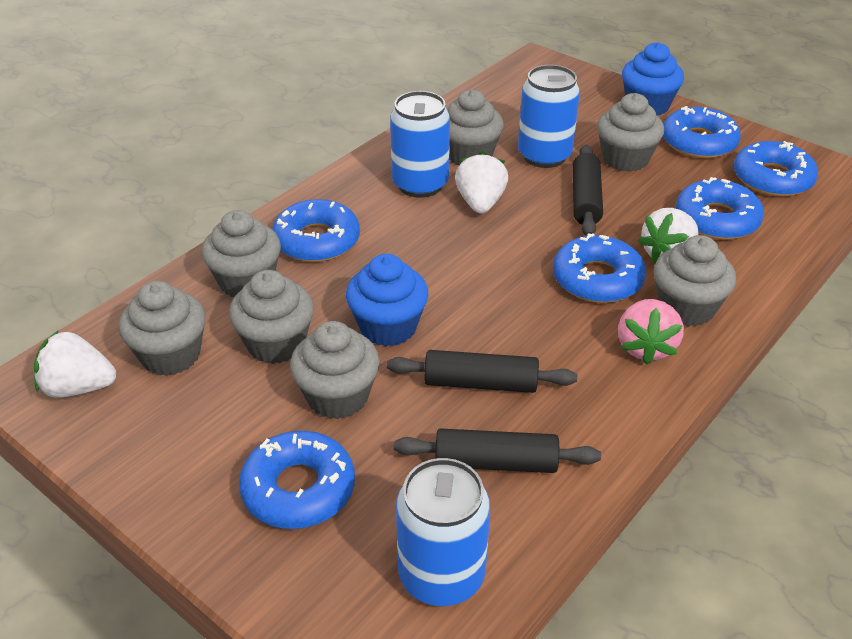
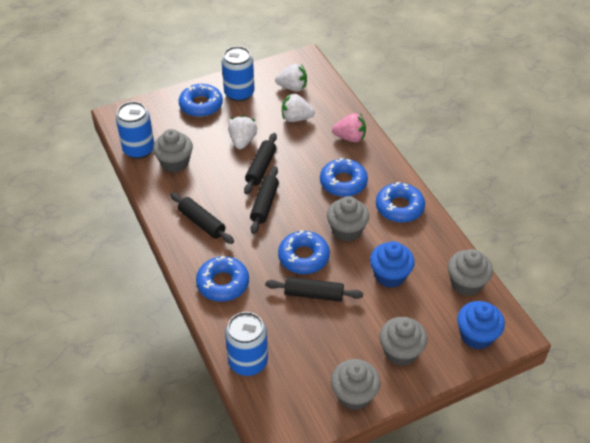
black rolling pin: [387,350,577,393] [394,428,601,473] [573,145,603,236] = 3 -> [170,192,234,244] [244,133,277,194] [250,166,279,234] [265,277,363,302] = 4
blue donut: [239,431,355,529] [272,199,360,262] [553,233,646,303] [663,106,741,158] [676,177,764,240] [734,141,818,197] = 6 -> [179,84,223,117] [196,256,249,302] [278,230,330,274] [320,158,368,197] [376,182,425,223] = 5
grey cupcake: [119,281,206,376] [202,210,281,297] [229,270,314,364] [290,321,380,419] [447,89,504,165] [597,93,664,172] [654,235,736,326] = 7 -> [153,129,193,173] [327,196,369,242] [331,359,381,410] [379,317,427,366] [448,249,493,296] = 5

